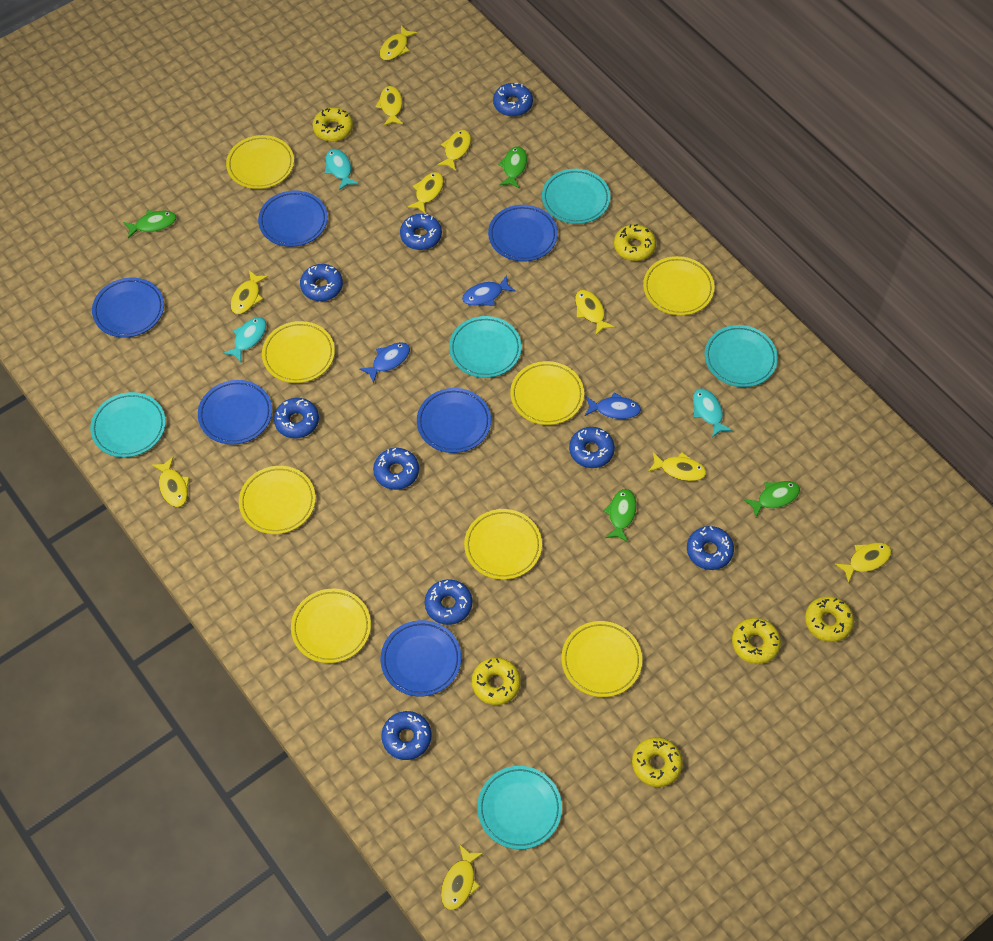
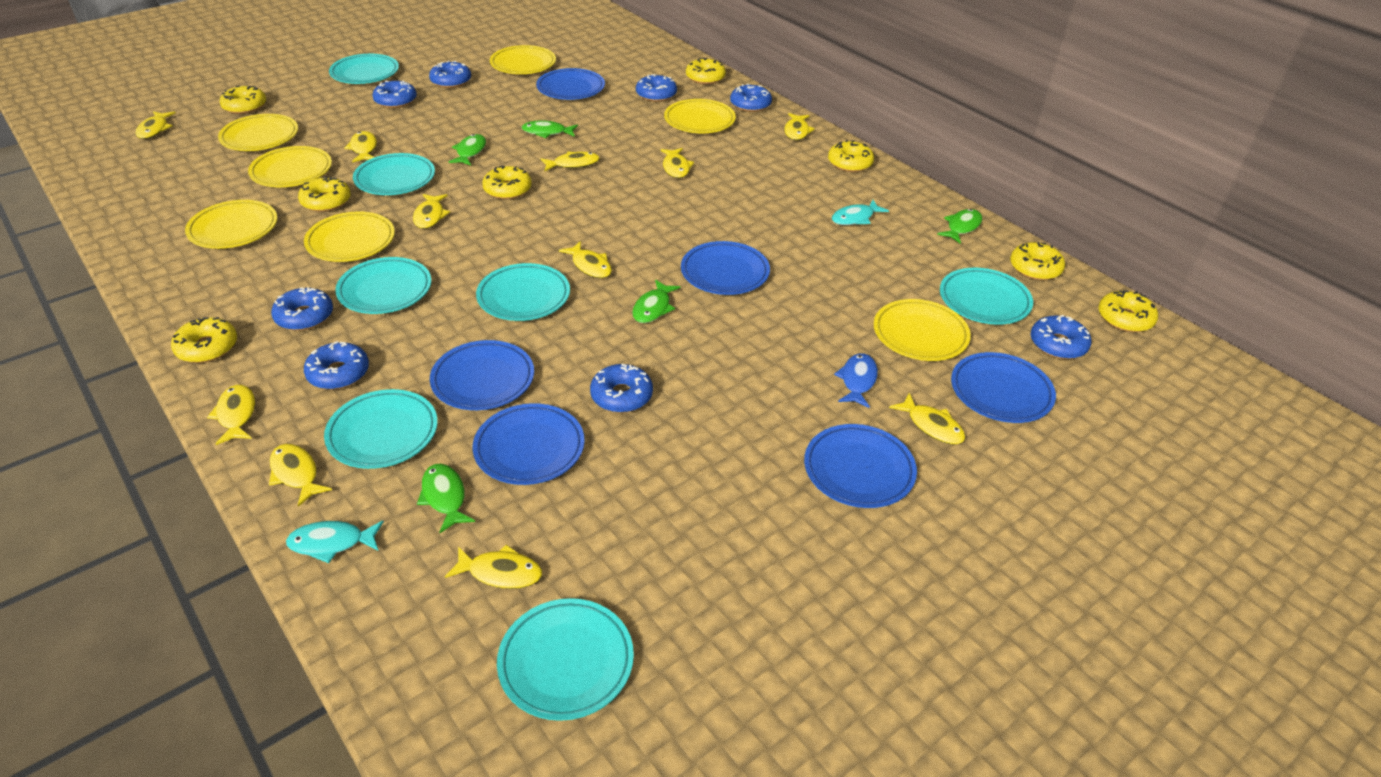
blue donut: [274,398,319,438] [300,264,343,301] [373,448,419,490] [381,711,431,760] [400,214,442,250] [425,579,472,625] [493,83,533,116] [569,427,615,468] [687,526,734,570] = 9 -> [271,287,333,331] [304,341,369,390] [372,81,417,108] [429,61,471,88] [590,364,653,413] [636,74,677,102] [730,83,772,112] [1030,315,1091,359] = 8
blue fish: [359,342,410,383] [462,275,516,306] [585,392,641,419] = 3 -> [834,353,878,408] = 1
green fish: [123,210,176,239] [498,146,527,188] [603,489,637,542] [744,481,800,518] = 4 -> [417,464,475,533] [449,134,486,166] [522,120,578,138] [632,280,680,323] [937,209,982,244] = 5
turquoise fish: [223,317,266,362] [325,149,359,190] [693,389,732,438] = 3 -> [286,521,384,563] [832,200,889,225] = 2
turquoise plate: [90,392,166,458] [449,316,522,378] [477,766,562,850] [542,169,611,224] [704,325,778,387] = 5 -> [324,389,438,469] [329,54,399,84] [335,257,431,314] [353,153,435,195] [476,263,570,321] [497,598,634,721] [940,268,1033,325] = 7
yellow donut: [313,107,353,142] [472,658,521,705] [614,224,656,261] [632,737,683,787] [732,618,781,664] [805,596,854,642] = 6 -> [171,317,237,363] [220,86,266,114] [298,177,351,212] [482,166,532,199] [686,58,726,84] [828,140,874,172] [1010,242,1065,280] [1098,290,1158,332] = 8
yellow fish: [152,457,189,507] [230,270,268,314] [375,86,403,126] [380,25,417,61] [407,172,444,214] [437,130,471,171] [441,844,483,910] [575,290,615,335] [648,452,706,481] [835,543,891,583] = 10 -> [135,111,176,139] [207,385,255,445] [269,444,332,507] [344,131,377,163] [413,194,450,229] [445,544,542,589] [540,152,600,171] [559,241,612,278] [660,148,694,178] [784,113,815,140] [889,393,965,444] = 11
yellow plate: [226,135,294,189] [239,466,316,534] [262,321,335,383] [291,589,371,663] [464,509,542,580] [510,361,584,425] [561,621,642,697] [643,256,714,316] = 8 -> [185,200,277,249] [218,114,298,151] [248,146,332,187] [304,211,395,262] [490,45,556,74] [664,99,736,133] [874,299,971,361] = 7

